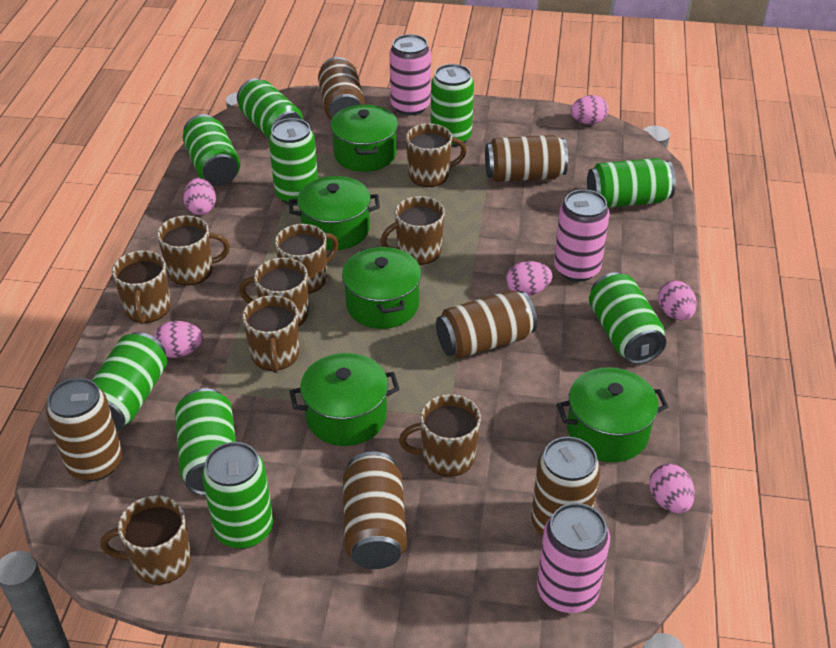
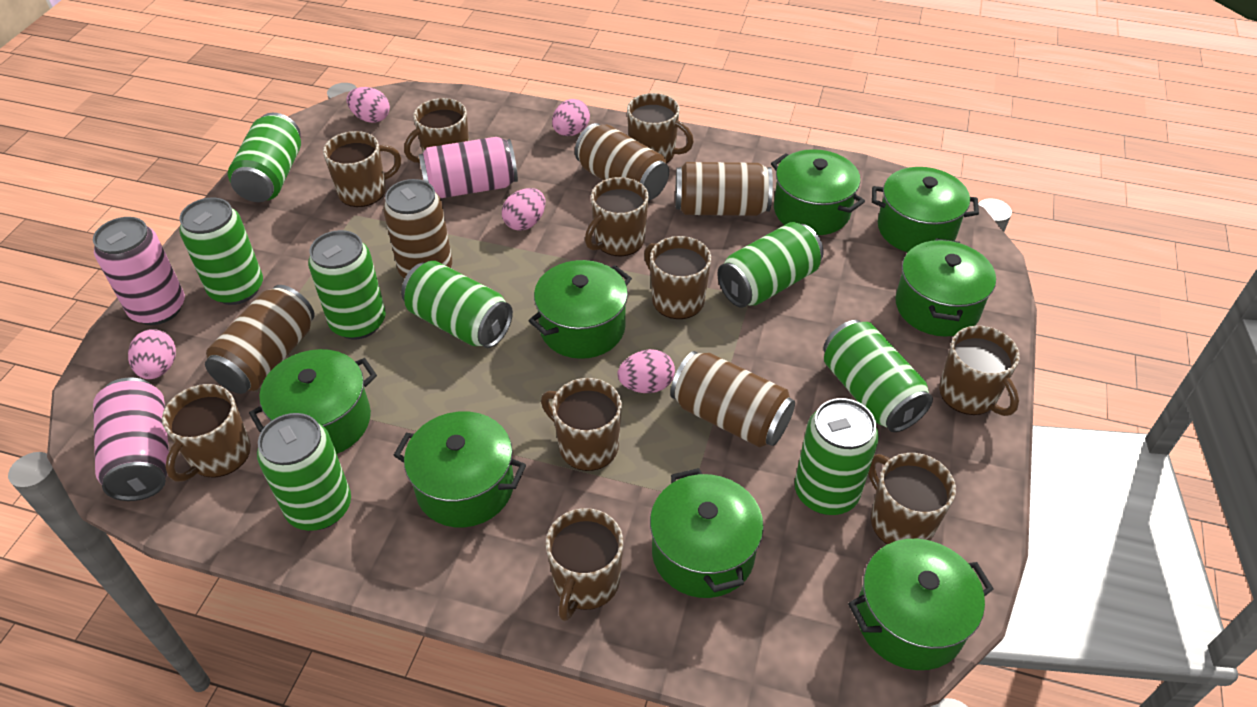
brown can: [46,378,122,481] [318,57,365,120] [343,451,407,569] [436,290,537,359] [485,135,568,182] [531,437,600,536] = 6 -> [205,285,315,394] [383,179,452,279] [575,123,669,200] [670,351,795,447] [675,162,773,216] = 5
brown mug: [100,495,191,585] [112,250,171,324] [157,215,230,286] [239,257,309,327] [242,295,299,373] [275,224,339,294] [380,196,445,265] [399,394,481,477] [406,123,467,187] = 9 -> [162,384,251,482] [323,131,401,207] [404,98,469,163] [541,378,622,471] [546,508,623,621] [585,177,649,256] [627,93,694,163] [644,236,711,319] [868,453,956,544] [939,326,1020,416] = 10
green can: [91,332,167,431] [175,388,236,496] [183,114,240,186] [202,442,273,549] [237,78,303,138] [269,118,318,206] [431,64,474,147] [587,158,676,208] [589,273,666,364] = 9 -> [179,198,263,305] [228,113,301,202] [257,413,351,531] [308,230,386,339] [401,261,513,348] [717,222,823,308] [795,398,879,515] [823,320,933,432] = 8
green pot: [289,176,380,250] [290,353,400,446] [330,105,398,172] [342,246,421,329] [557,367,668,462] = 5 -> [249,349,377,454] [393,411,526,527] [529,260,632,359] [650,468,764,598] [771,149,865,235] [848,539,994,670] [872,167,979,252] [895,238,996,337] = 8
pink egg: [154,321,203,358] [183,178,216,215] [506,261,552,296] [570,95,608,125] [649,464,695,513] [658,280,697,320] = 6 -> [128,329,176,379] [347,87,390,123] [502,188,545,231] [552,99,590,136] [617,349,675,393] = 5

